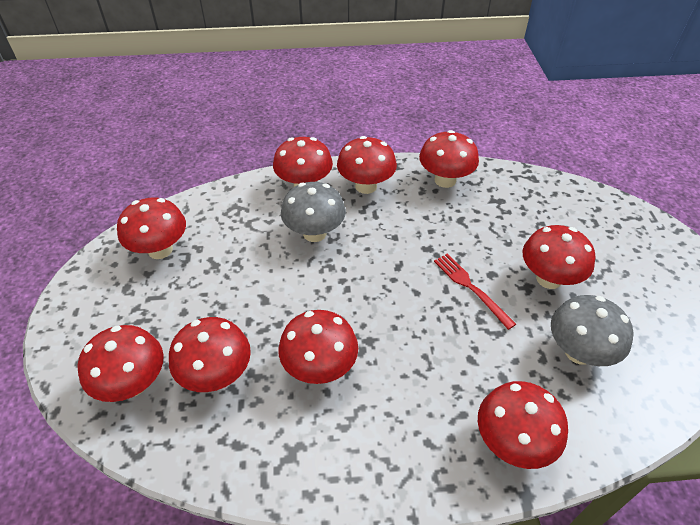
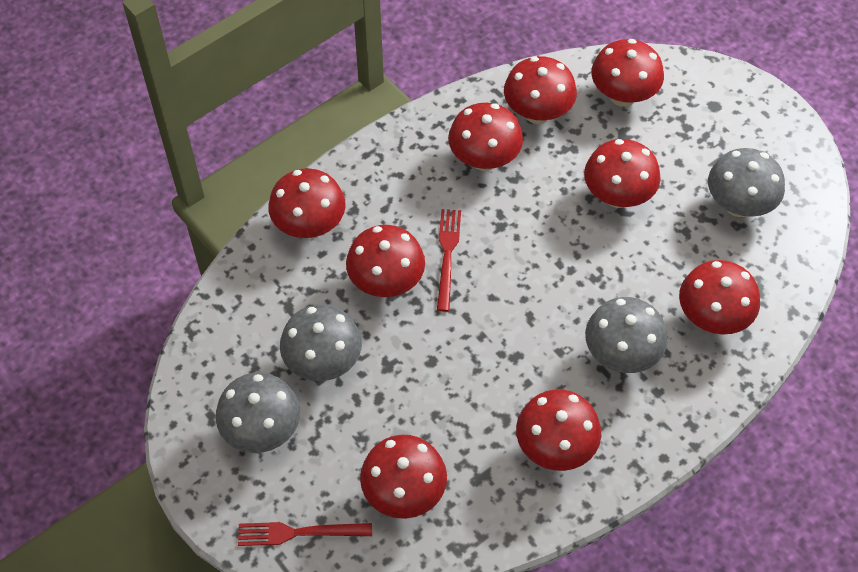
grey mushroom: [281,182,346,242] [551,295,633,366] = 2 -> [216,373,300,453] [280,305,362,381] [585,297,667,373] [708,148,785,217] = 4
red fork: [434,254,516,330] = 1 -> [238,522,372,546] [437,209,461,312] = 2

